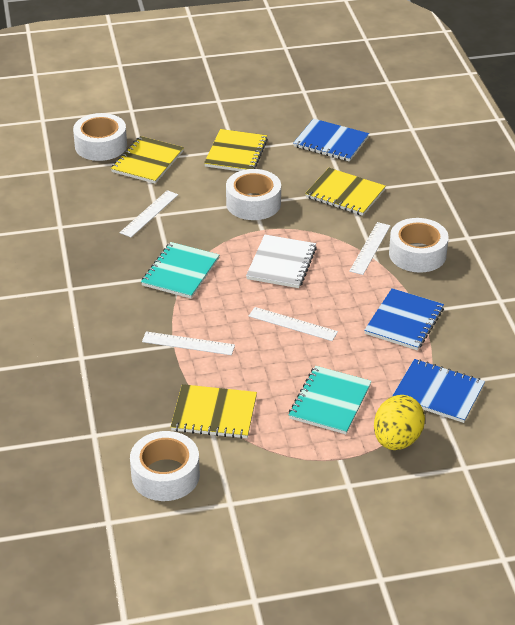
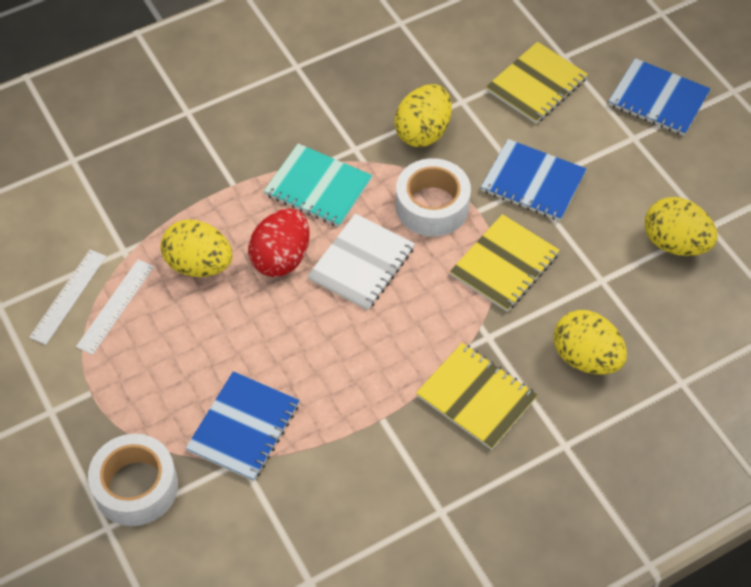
red egg: none = 0 -> [248,209,310,277] = 1
turquoise notebook: [141,242,219,298] [289,366,372,434] = 2 -> [264,144,373,227] = 1
white ruler: [120,190,178,237] [142,331,235,355] [249,307,338,341] [349,222,390,275] = 4 -> [29,250,106,345] [76,259,154,355] = 2
white tape: [73,113,127,161] [130,431,200,501] [226,169,281,220] [389,218,449,273] = 4 -> [88,434,178,526] [396,158,471,237] = 2
yellow egg: [374,395,425,450] = 1 -> [160,219,232,277] [395,84,452,147] [553,310,627,375] [645,197,718,256] = 4
yellow notebook: [111,136,184,184] [171,384,257,439] [204,129,268,171] [305,168,386,216] = 4 -> [416,343,538,450] [450,214,560,312] [486,42,588,124] = 3

